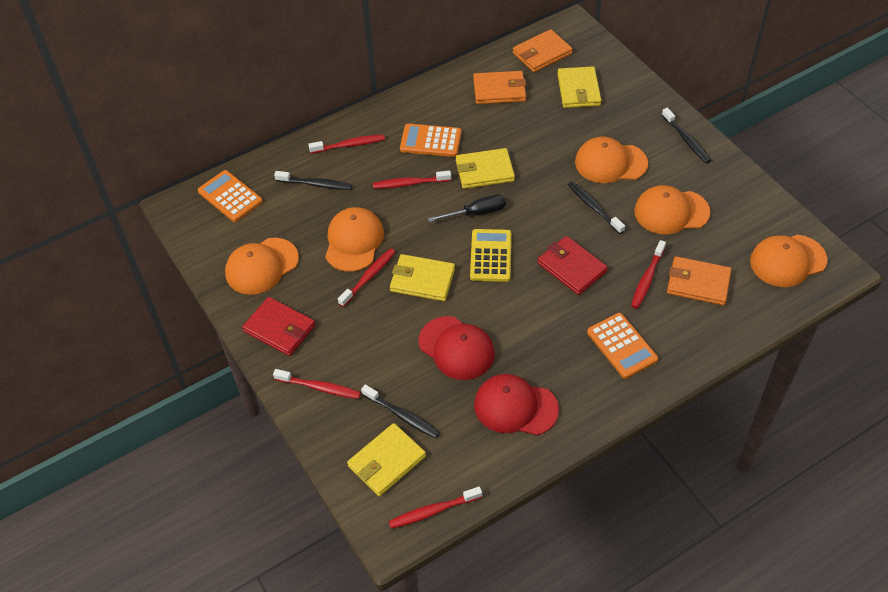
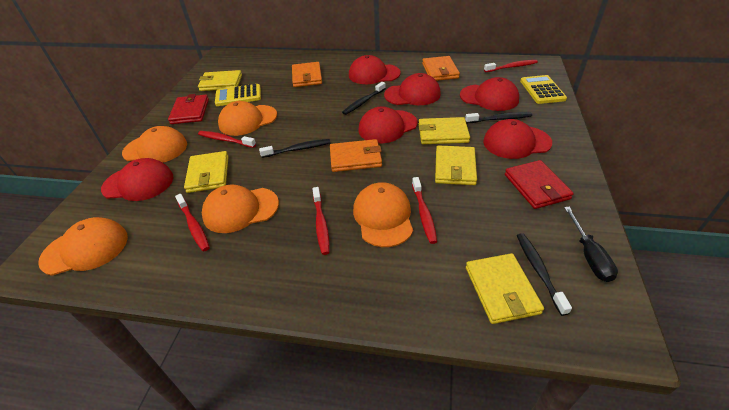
orange calculator: [198,170,263,222] [400,124,461,157] [587,313,658,379] = 3 -> none = 0
red cap: [418,316,495,380] [474,374,559,435] = 2 -> [101,158,173,201] [349,55,401,84] [358,106,417,143] [384,73,441,105] [460,77,519,111] [483,119,552,159] = 6
red toothbrush: [273,369,361,399] [309,135,385,153] [338,248,395,307] [373,171,451,189] [389,486,482,529] [631,240,666,309] = 6 -> [175,194,210,252] [198,131,256,148] [312,187,330,255] [412,177,437,244] [484,60,538,72] = 5
yellow calculator: [470,229,511,282] = 1 -> [215,84,261,106] [520,75,567,104] = 2
yellow wallet: [347,423,426,496] [390,254,455,301] [456,148,515,189] [557,66,602,108] = 4 -> [184,151,229,193] [198,70,242,91] [419,117,470,144] [435,145,477,185] [466,253,544,324] = 5

